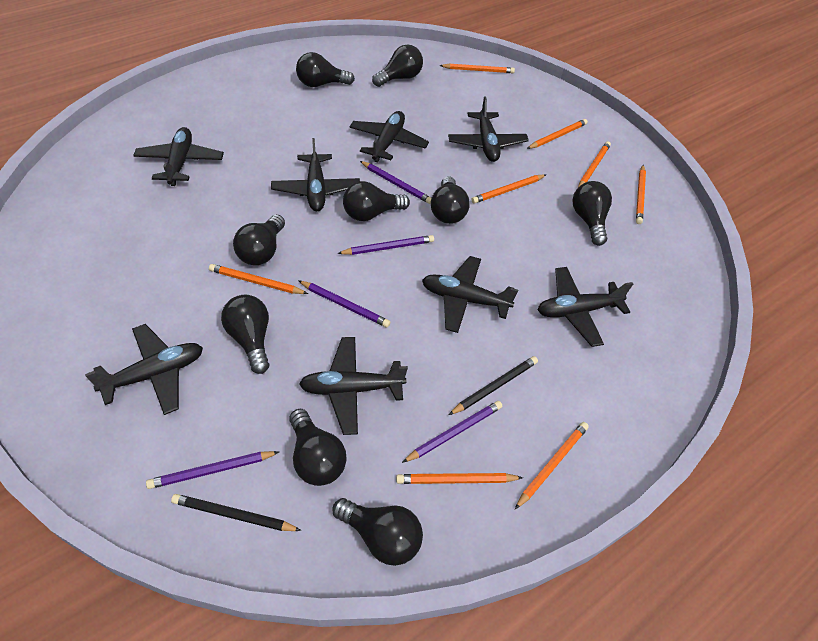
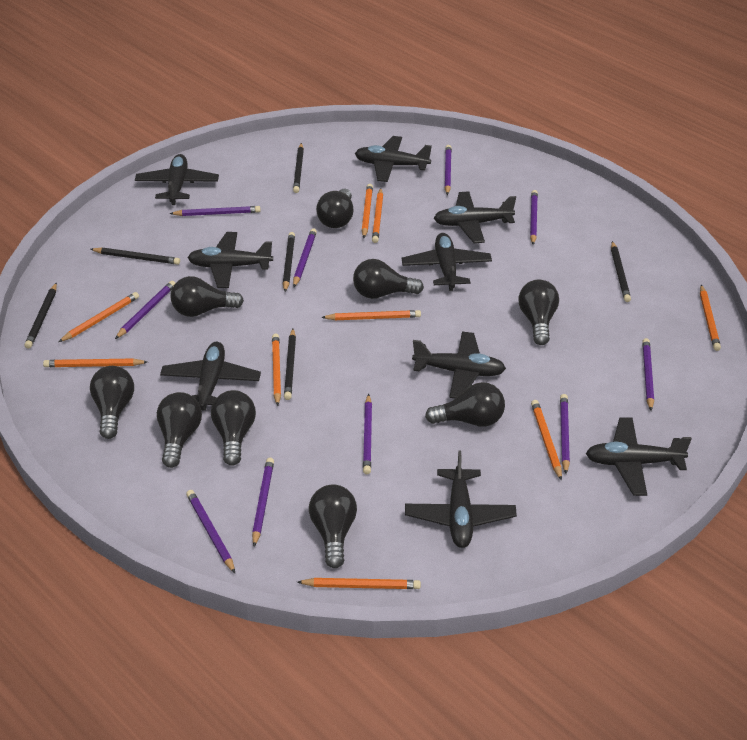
black pencil: [171,494,302,531] [449,356,538,415] = 2 -> [25,283,57,349] [90,248,180,265] [283,232,295,292] [284,329,296,400] [293,143,304,193] [611,241,631,302] = 6
black plane: [85,324,203,415] [133,127,224,186] [271,138,360,211] [299,337,408,435] [349,111,429,162] [422,256,518,333] [448,96,529,162] [538,267,633,347] = 8 -> [135,154,219,205] [160,342,261,411] [187,232,273,288] [355,136,432,182] [402,233,492,291] [405,451,517,548] [412,332,506,398] [434,191,516,243] [586,417,692,496] = 9
orange pencil: [209,264,308,294] [396,473,523,484] [439,63,515,73] [471,174,546,204] [515,422,589,509] [527,119,588,149] [578,141,611,187] [636,165,646,224] = 8 -> [43,358,147,367] [59,292,139,342] [272,334,281,406] [297,578,421,589] [321,310,421,320] [361,184,373,238] [372,188,383,243] [531,400,562,481] [700,285,721,351] = 9
purple pencil: [146,451,279,489] [298,280,390,328] [337,235,434,255] [360,161,431,204] [402,401,502,463] = 5 -> [115,281,175,339] [169,206,261,216] [186,490,235,573] [252,458,274,547] [293,228,317,287] [363,394,372,474] [445,145,452,195] [530,190,538,245] [560,394,570,474] [642,338,654,411] = 10

